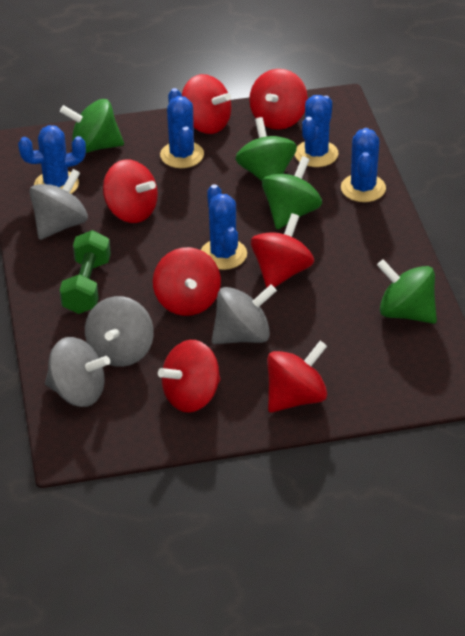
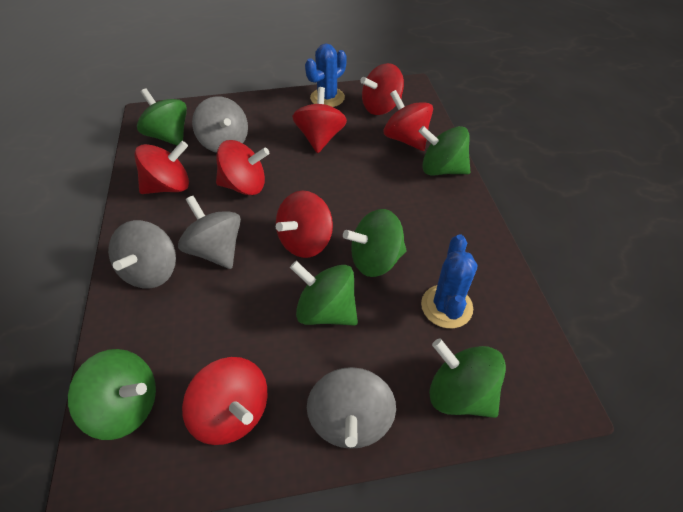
blue cactus: [18,125,86,194] [160,88,204,168] [201,184,247,270] [295,95,338,167] [341,128,386,202] = 5 -> [305,44,347,107] [421,234,477,328] = 2
green dumbbell: [60,230,111,314] = 1 -> none = 0
green spinning top: [60,99,124,153] [235,117,297,181] [262,156,322,229] [377,259,437,324] = 4 -> [68,349,156,440] [137,88,187,146] [290,261,358,326] [343,209,407,277] [418,126,470,176] [429,338,506,418] = 6

